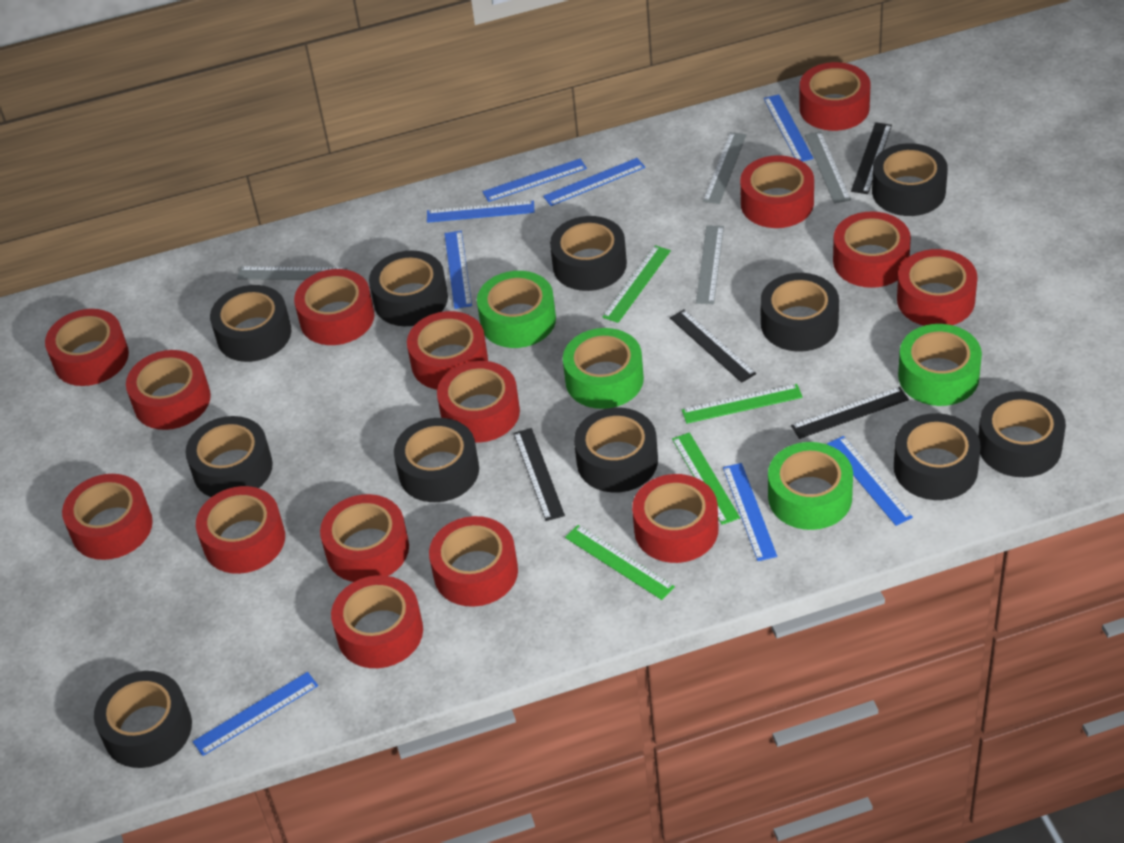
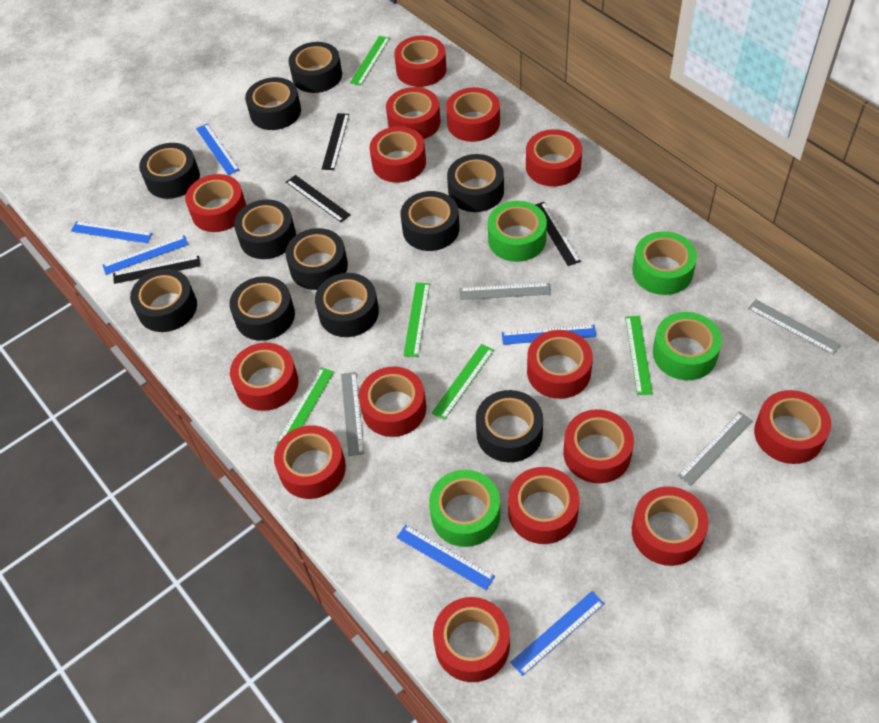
blue ruler: [193,672,318,756] [427,201,534,223] [444,231,472,309] [482,158,587,202] [543,158,645,206] [723,463,777,561] [764,94,813,162] [827,436,913,526] = 8 -> [71,221,153,243] [103,235,188,275] [196,124,240,175] [396,525,495,590] [502,325,597,345] [510,591,604,676] = 6
green ruler: [565,525,675,600] [602,245,671,323] [672,432,740,525] [682,384,803,424] = 4 -> [276,367,334,444] [350,36,390,86] [403,283,430,357] [432,344,494,420] [625,316,653,395] = 5

